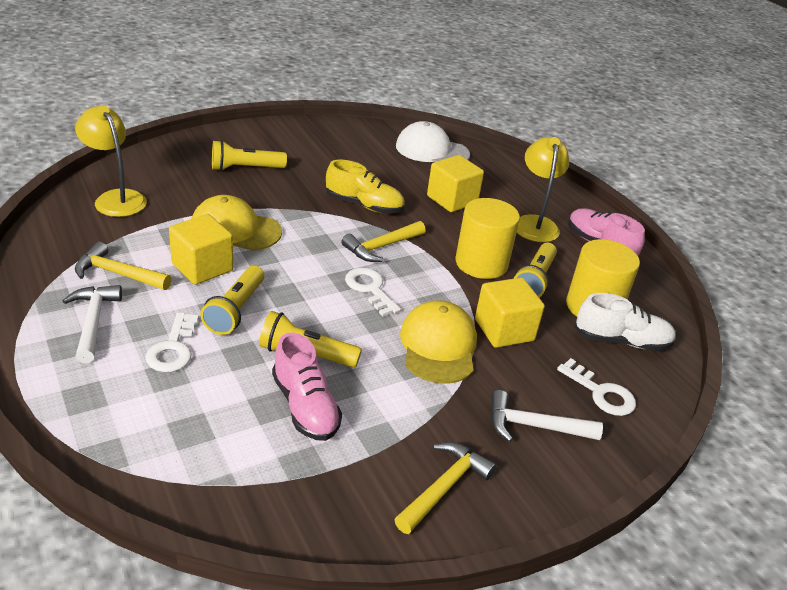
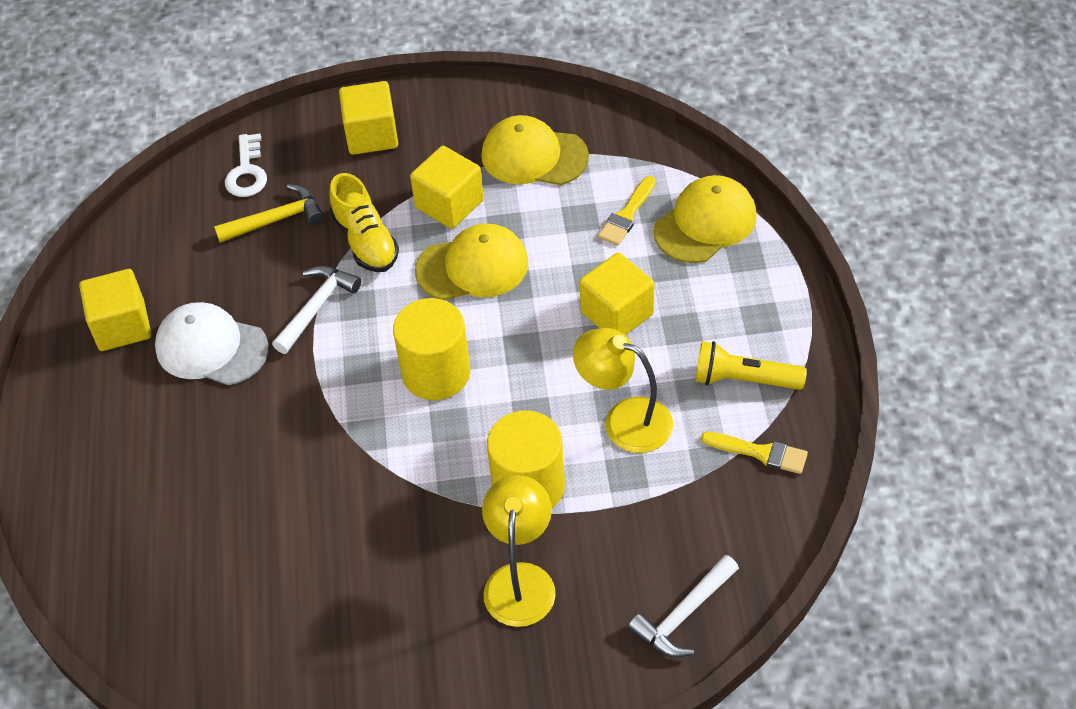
pink shoe: [272,332,342,441] [568,208,645,256] = 2 -> none = 0
white key: [145,313,199,372] [345,268,401,317] [557,358,636,416] = 3 -> [225,134,267,197] = 1
white shoe: [574,293,676,351] = 1 -> none = 0
yellow brush: none = 0 -> [598,176,656,246] [701,432,808,474] = 2
yellow cap: [191,195,282,251] [400,300,477,384] = 2 -> [415,223,529,300] [481,115,589,185] [654,175,757,263] = 3
yellow cube: [169,214,233,285] [427,155,484,212] [475,278,545,348] = 3 -> [79,269,151,351] [339,81,398,155] [410,146,484,229] [579,253,654,335] = 4
yellow flashlight: [200,266,264,335] [212,140,287,171] [259,311,362,368] [514,243,557,298] = 4 -> [695,341,807,390] = 1
yellow hammer: [75,242,171,290] [341,221,426,262] [394,442,497,534] = 3 -> [214,184,324,243] = 1

